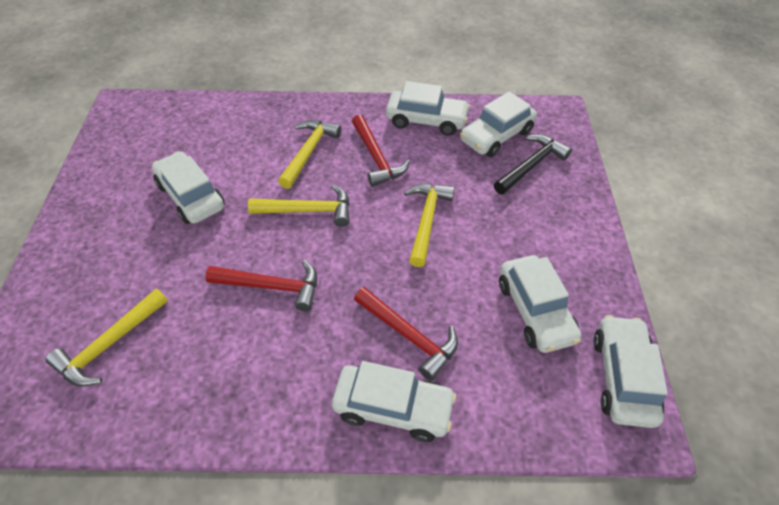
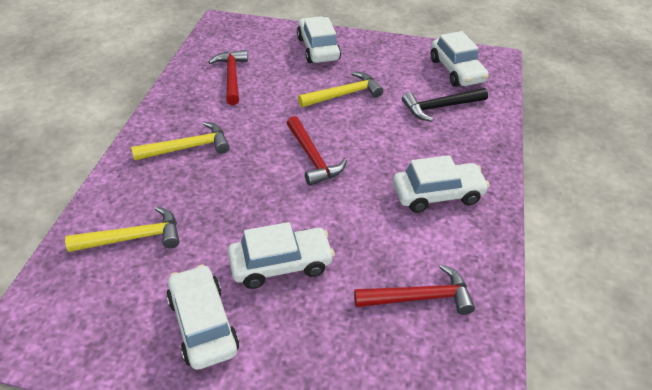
white car: [152,151,225,224] [332,361,456,442] [386,81,470,135] [460,91,537,157] [499,255,581,353] [593,315,668,428] = 6 -> [167,264,239,370] [228,222,335,289] [297,16,341,63] [393,155,490,213] [430,31,489,87] = 5
yellow hammer: [45,289,168,387] [248,184,350,227] [278,120,341,189] [404,184,455,267] = 4 -> [65,206,179,252] [131,122,230,160] [298,72,383,107] = 3

